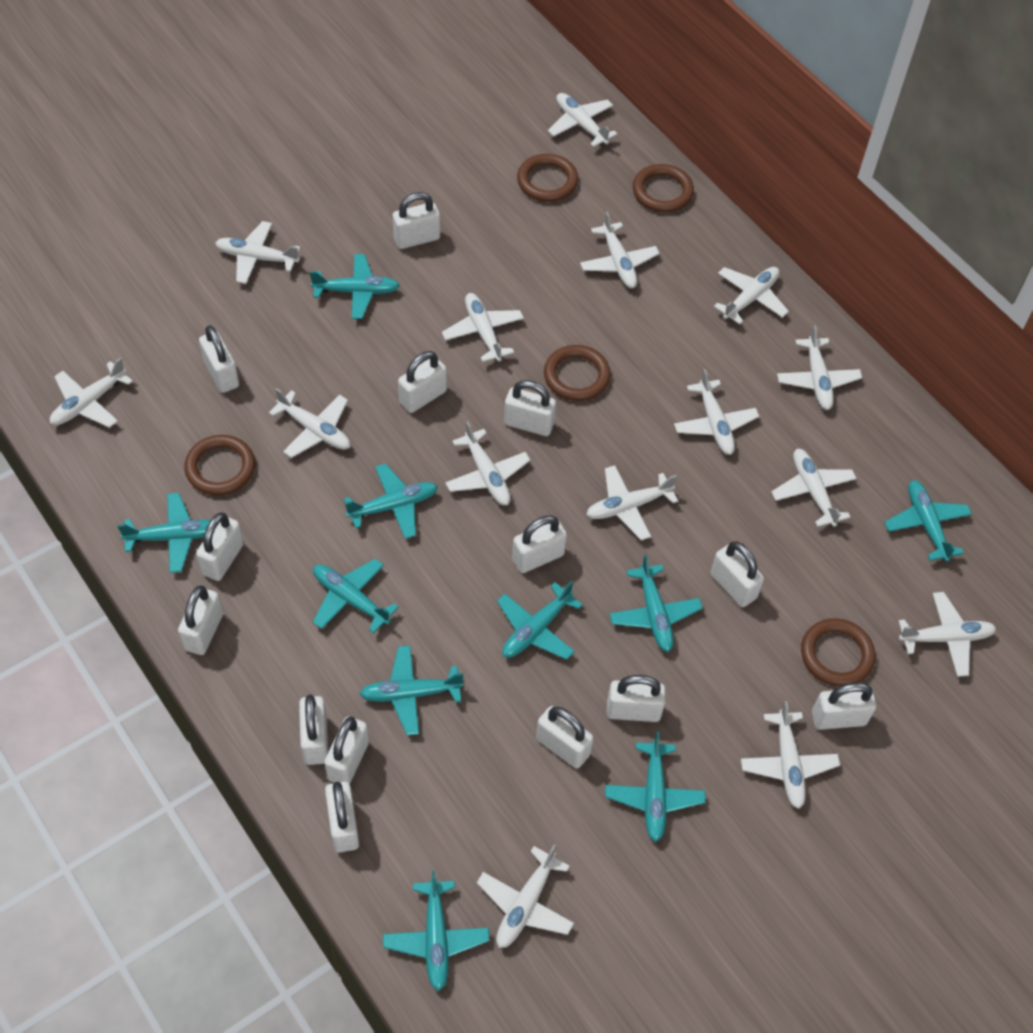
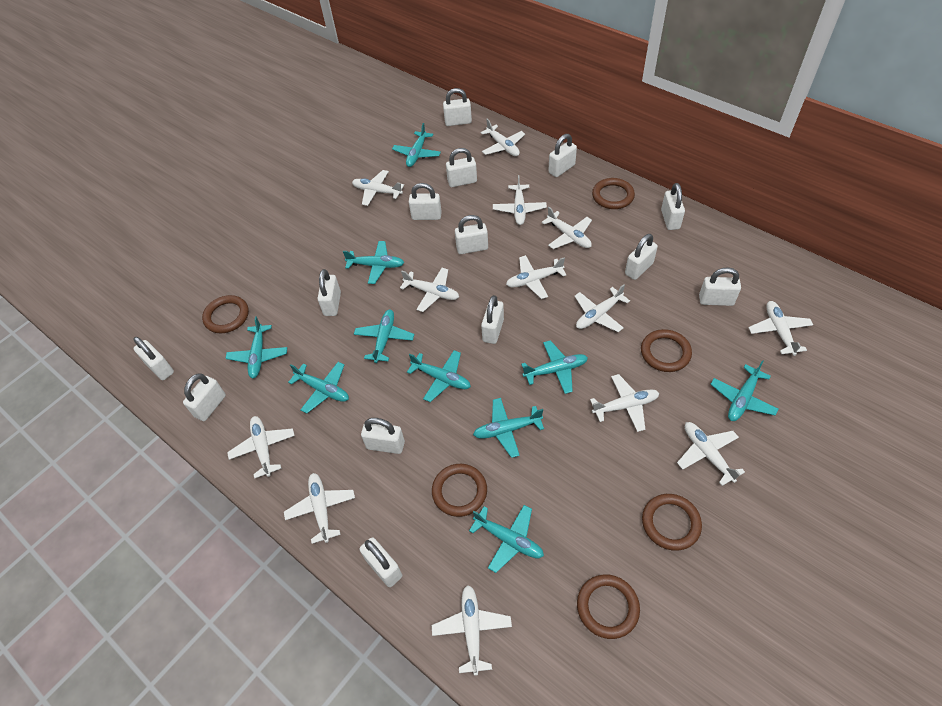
brown ring: [184,435,255,496] [517,154,578,202] [544,345,611,401] [633,164,694,212] [801,618,875,687] = 5 -> [202,295,249,333] [432,464,487,517] [577,574,640,639] [592,178,635,209] [641,329,692,372] [642,494,702,551] = 6
white plane: [50,357,133,428] [215,221,301,284] [269,388,350,458] [442,293,524,362] [445,421,530,506] [477,845,574,948] [548,93,618,147] [580,211,660,288] [586,465,678,540] [674,369,759,455] [714,267,789,325] [741,701,840,809] [771,449,857,527] [777,325,862,410] [899,592,996,677] = 15 -> [227,416,295,478] [284,473,355,544] [352,170,404,206] [400,268,459,312] [432,585,512,676] [480,119,525,156] [493,175,547,225] [506,255,566,299] [542,207,592,249] [574,284,630,332] [590,374,659,432] [677,422,745,486] [748,301,813,356] = 13

